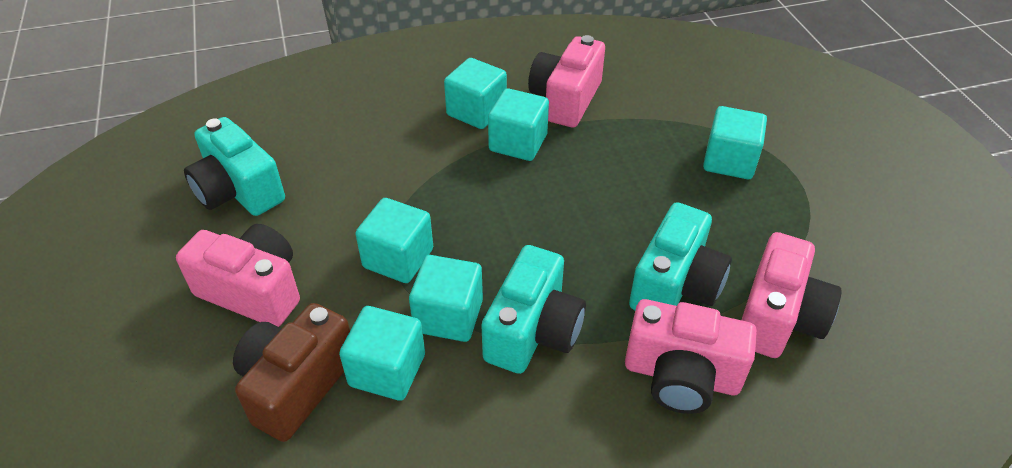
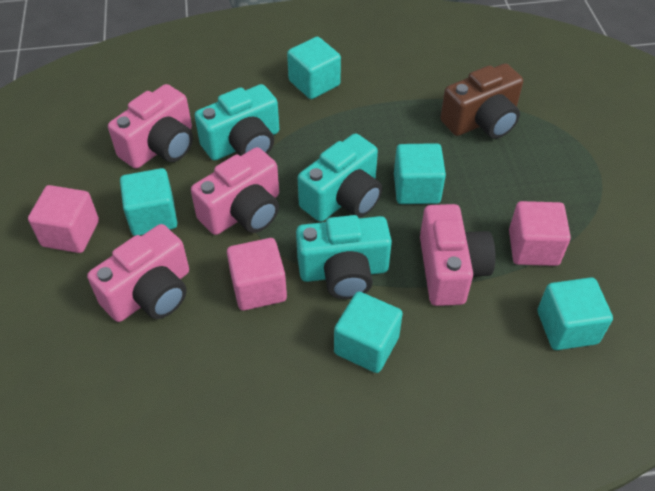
pink cube: none = 0 -> [28,185,99,253] [227,238,287,311] [509,201,571,266] = 3
turquoise cube: [339,306,425,401] [355,198,433,283] [409,255,483,342] [444,58,507,129] [488,88,549,161] [703,106,767,179] = 6 -> [120,168,177,236] [287,37,341,99] [334,292,403,373] [394,143,446,204] [538,277,613,350] = 5

